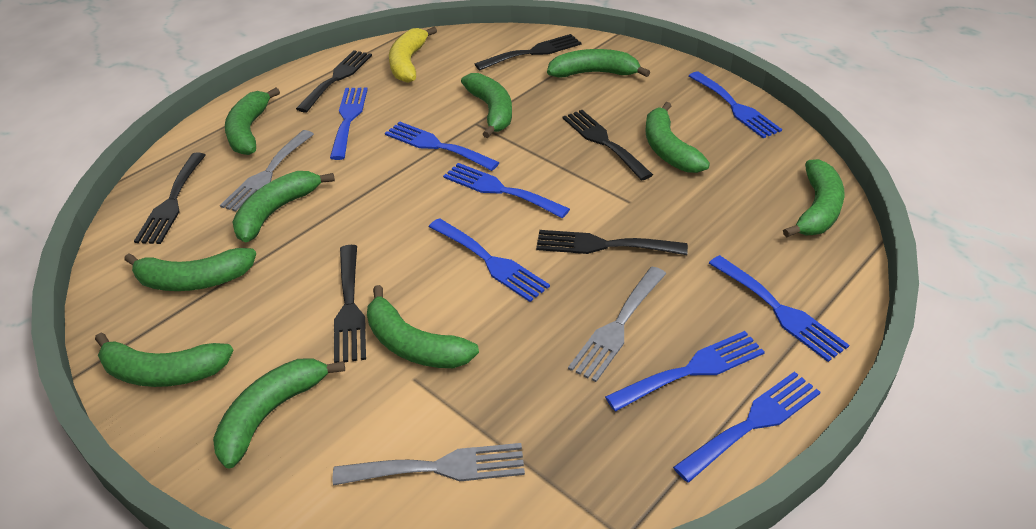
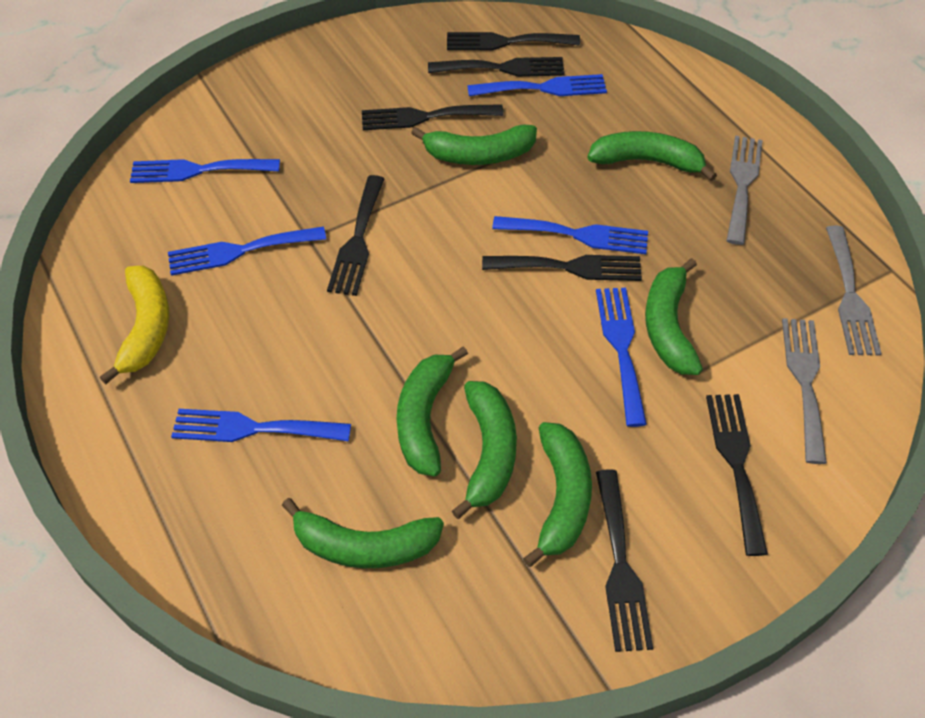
black fork: [134,153,206,244] [296,50,372,112] [334,245,366,363] [475,34,581,70] [536,230,688,255] [563,110,653,181] = 6 -> [327,175,384,296] [362,104,504,130] [428,57,565,77] [447,32,580,50] [482,255,642,281] [596,469,653,652] [706,394,768,556] = 7
blue fork: [330,87,368,160] [385,122,500,171] [429,218,550,302] [443,163,570,218] [605,331,765,411] [673,371,821,483] [689,72,782,138] [708,255,849,362] = 8 -> [130,159,280,183] [168,226,326,276] [171,409,351,442] [467,74,607,96] [492,216,648,254] [596,288,647,427] = 6
green banana: [95,333,234,387] [124,248,256,291] [213,358,345,469] [225,88,280,155] [233,171,335,242] [367,285,479,368] [461,73,512,138] [547,49,650,77] [645,102,710,173] [783,159,844,238] = 10 -> [282,498,444,568] [397,346,468,476] [411,124,537,165] [452,381,517,519] [523,422,592,567] [587,131,717,181] [645,258,703,375] = 7

